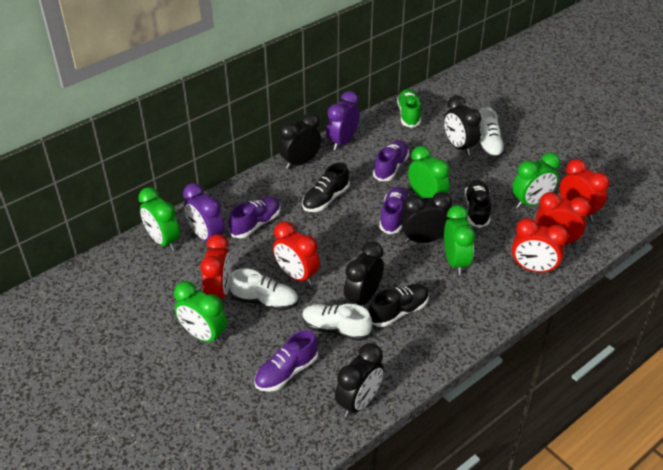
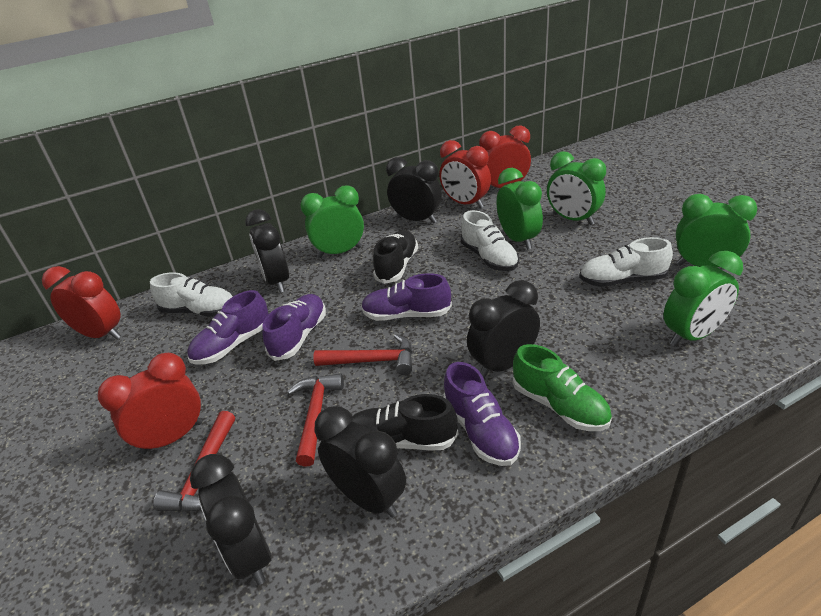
black shoe: [302,162,350,212] [369,284,429,327] [465,180,491,228] = 3 -> [351,394,458,451] [373,230,418,284] = 2
purple clock: [183,183,225,242] [326,91,360,151] = 2 -> none = 0
red clock: [200,234,232,299] [273,221,320,285] [512,218,568,274] [535,192,591,245] [560,159,610,221] = 5 -> [42,266,121,339] [98,353,202,454] [439,140,491,209] [479,125,531,192] = 4
red hammer: none = 0 -> [153,411,235,512] [287,373,344,467] [314,334,412,375] = 3

